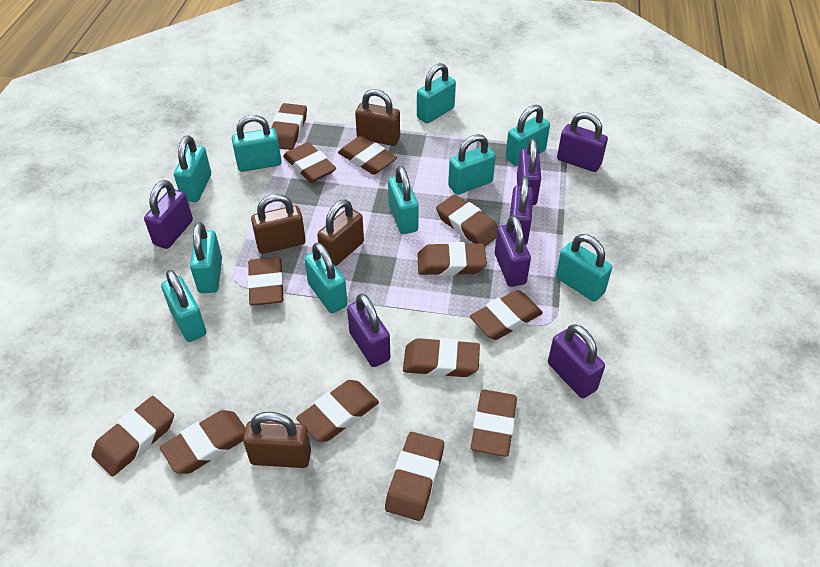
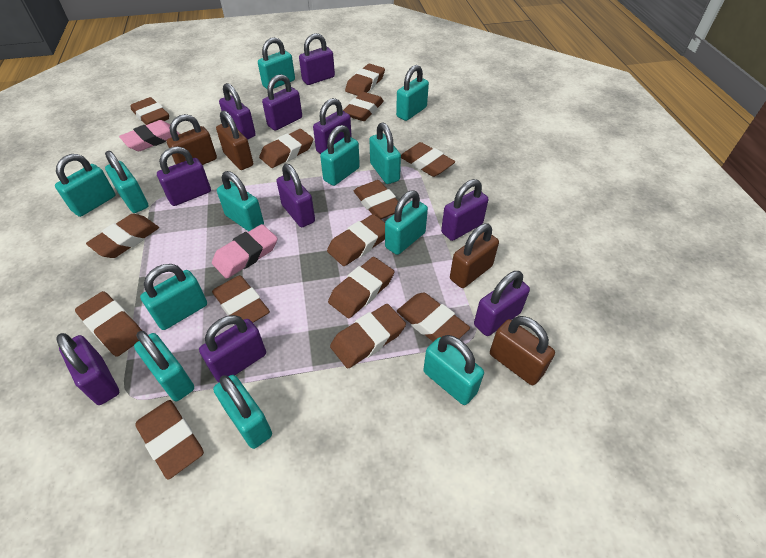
brown eraser: [91,396,174,476] [160,410,246,474] [247,257,284,306] [271,103,307,150] [283,142,336,183] [296,380,379,442] [338,136,397,175] [385,432,444,521] [403,338,480,377] [418,242,487,276] [436,194,498,246] [470,290,543,340] [471,390,517,457] = 13 -> [75,291,142,357] [86,214,159,258] [130,97,169,125] [135,400,204,480] [212,275,270,323] [259,129,314,168] [327,214,385,266] [328,257,394,318] [330,304,406,368] [343,92,384,121] [345,64,385,96] [354,180,398,219] [397,293,470,342] [401,142,455,177] = 14
pink eraser: none = 0 -> [119,120,179,151] [212,224,278,279] = 2
purple padlock: [144,180,193,249] [347,293,390,367] [495,216,531,287] [510,177,533,245] [517,139,541,205] [548,324,605,398] [557,112,608,172] = 7 -> [56,333,119,405] [157,146,211,206] [199,315,266,382] [219,83,256,140] [262,74,302,131] [277,164,315,227] [299,33,335,85] [313,98,352,154] [441,179,488,241] [474,271,530,336] = 10
turquoise padlock: [161,270,206,342] [174,135,211,202] [190,222,222,293] [232,115,282,172] [304,243,348,313] [388,166,419,234] [417,63,456,124] [448,134,496,195] [505,105,550,166] [556,234,612,302] = 10 -> [55,154,116,217] [105,151,149,213] [134,331,194,401] [140,264,207,330] [213,375,272,449] [217,171,264,231] [258,37,295,89] [320,125,360,186] [370,123,401,184] [385,190,428,255] [396,65,429,121] [423,335,484,405] = 12

